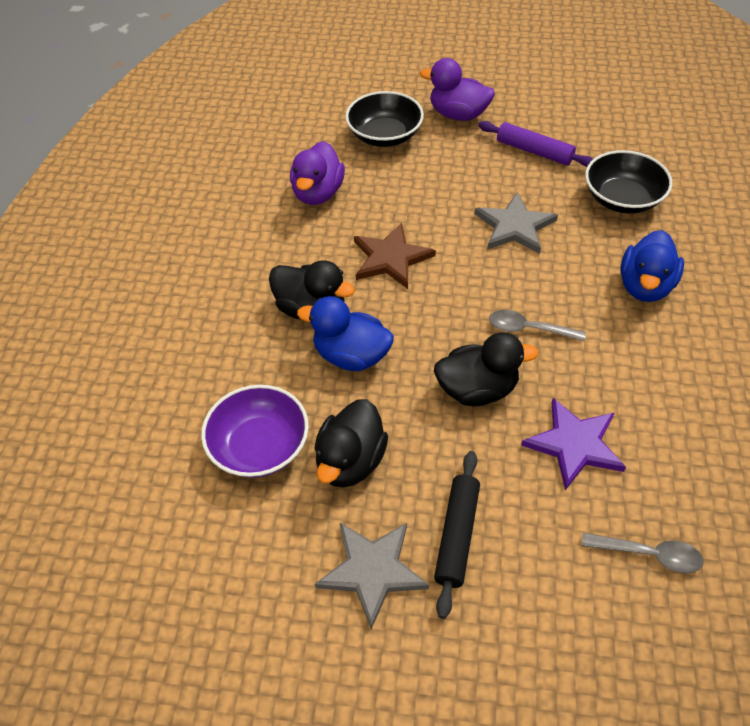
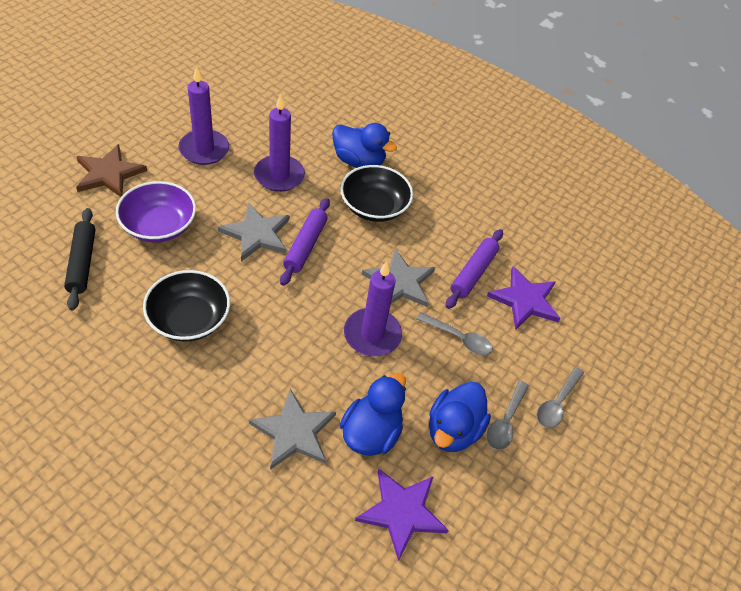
black duck: [269,260,355,319] [314,399,388,488] [434,332,539,406] = 3 -> none = 0
blue duck: [297,296,394,371] [620,230,684,302] = 2 -> [332,123,397,168] [340,373,406,456] [429,382,491,452] = 3
grey spoon: [489,310,586,341] [582,533,704,573] = 2 -> [417,312,493,355] [486,381,529,450] [537,367,584,428] = 3
grey star: [315,523,429,629] [475,192,558,254] = 2 -> [218,202,290,261] [249,389,336,470] [362,248,435,307] = 3
purple candle: none = 0 -> [178,67,229,165] [254,94,305,192] [344,261,402,357] = 3
purple duck: [290,141,345,205] [420,58,495,121] = 2 -> none = 0
purple rolling pin: [479,121,593,167] = 1 -> [280,198,330,286] [446,229,503,309] = 2
purple star: [521,398,626,490] = 1 -> [355,469,449,561] [487,266,561,329] = 2

